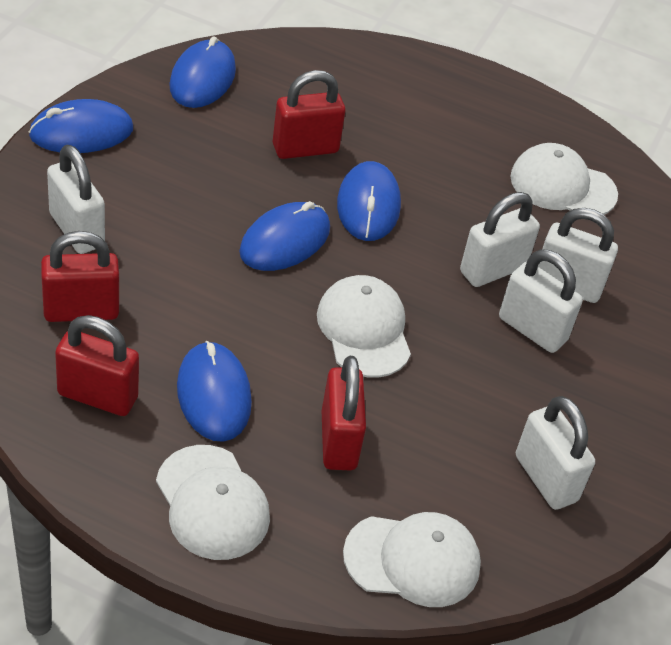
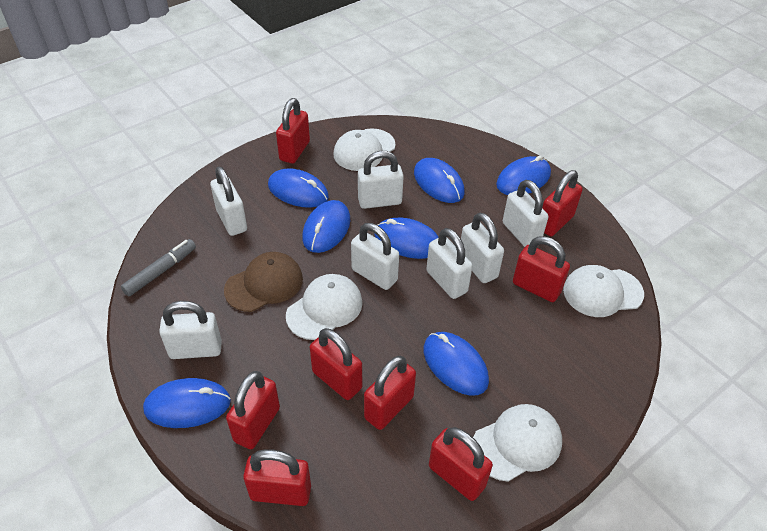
blue mouse: [29,99,133,153] [169,36,236,108] [177,341,252,442] [239,201,330,271] [337,161,401,241] = 5 -> [143,378,231,428] [268,168,329,208] [302,200,350,253] [374,218,439,259] [414,158,465,203] [423,332,489,396] [496,156,551,195] = 7
brown cap: none = 0 -> [224,252,303,312] = 1
grey marker: none = 0 -> [121,239,196,296] = 1
red padlock: [41,231,119,322] [55,315,139,416] [273,70,345,159] [322,356,366,470] = 4 -> [226,371,280,449] [243,449,311,506] [276,98,310,164] [310,328,362,400] [364,356,416,430] [429,427,493,501] [513,236,570,302] [542,170,583,236] = 8
white padlock: [47,145,105,254] [460,192,540,287] [499,249,583,353] [516,396,595,510] [538,208,618,303] = 5 -> [159,301,222,359] [210,167,247,236] [351,223,399,290] [358,151,404,209] [426,228,473,299] [461,213,504,283] [503,180,548,247] = 7

